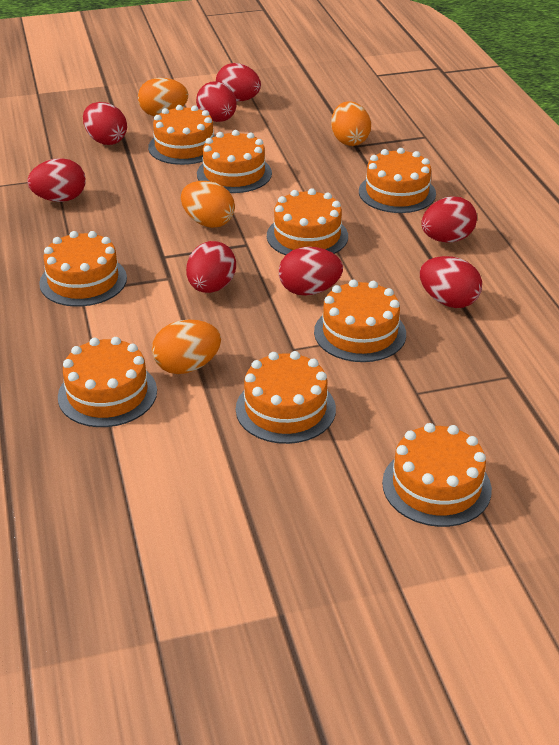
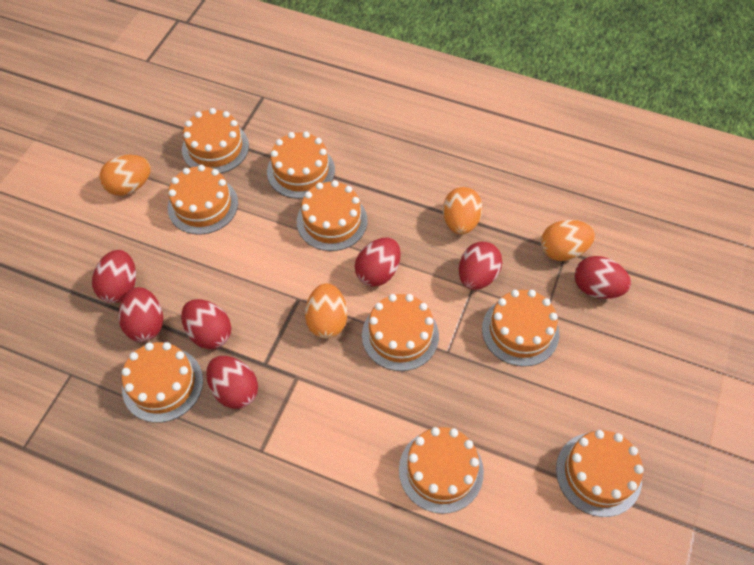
red egg: [27,158,86,202] [83,102,127,145] [186,241,236,293] [196,81,237,122] [216,63,261,101] [279,247,343,296] [420,256,482,308] [421,196,477,242] = 8 -> [92,250,136,303] [119,287,163,342] [181,299,231,349] [206,356,258,409] [355,237,401,287] [459,241,502,290] [574,256,631,299] = 7

